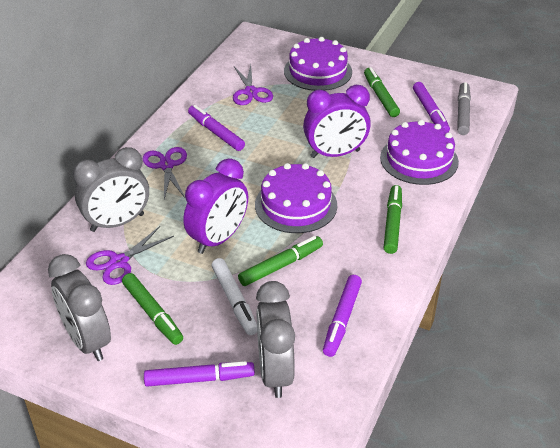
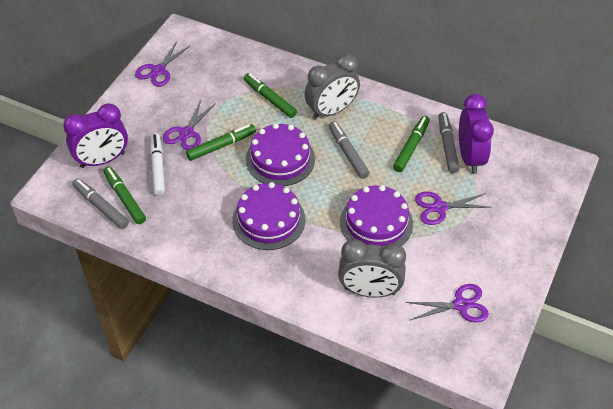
grey clock: [48,254,111,361] [73,147,149,232] [256,281,295,398] = 3 -> [304,54,360,120] [338,239,406,298] = 2
grey marker: [457,82,471,135] = 1 -> [72,178,129,229] [329,121,370,179] [439,112,459,173] = 3
purple marker: [144,361,255,387] [188,105,245,151] [323,275,362,357] [413,82,450,132] = 4 -> none = 0
purple scissors: [86,226,174,285] [142,147,187,199] [233,65,273,105] = 3 -> [135,42,190,87] [163,100,216,150] [406,284,489,322] [415,192,491,225] = 4

